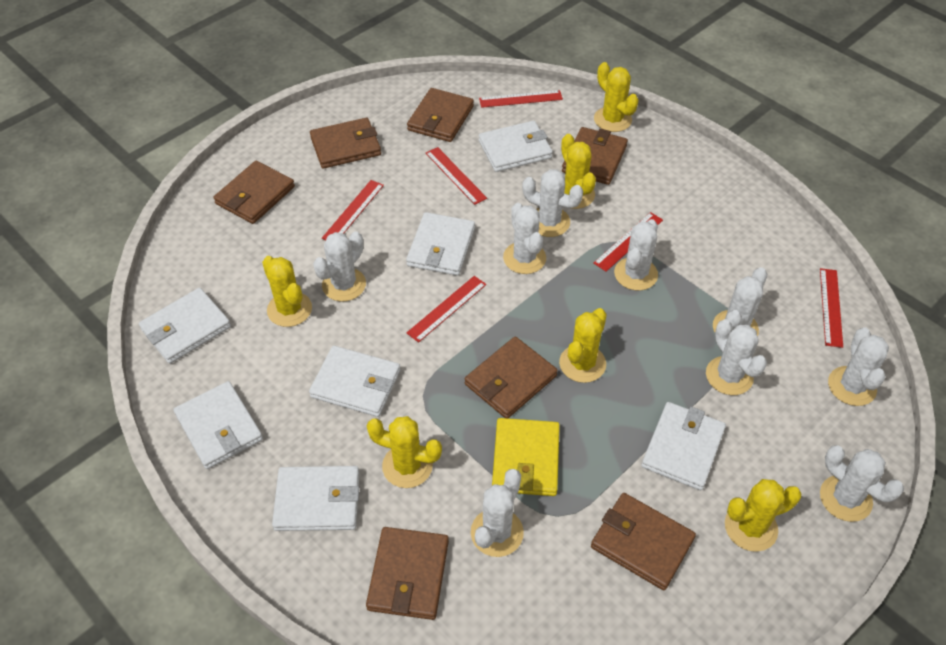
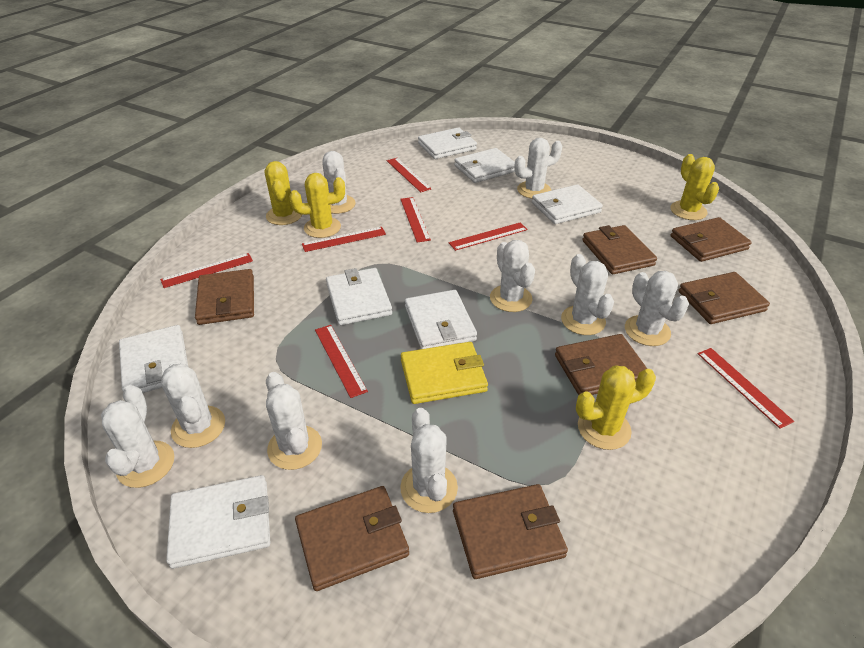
red ruler: [322,180,384,240] [407,276,486,343] [426,147,487,205] [479,90,563,108] [593,212,663,272] [820,268,843,348] = 6 -> [160,253,253,288] [302,227,386,252] [315,325,368,398] [387,158,432,192] [400,197,431,242] [449,222,528,251] [698,348,794,429] = 7
yellow cactus: [262,256,312,327] [367,416,442,488] [559,308,607,383] [561,134,596,209] [594,62,639,132] [725,479,802,552] = 6 -> [265,161,302,225] [289,173,345,238] [576,365,656,450] [670,154,719,220] = 4

